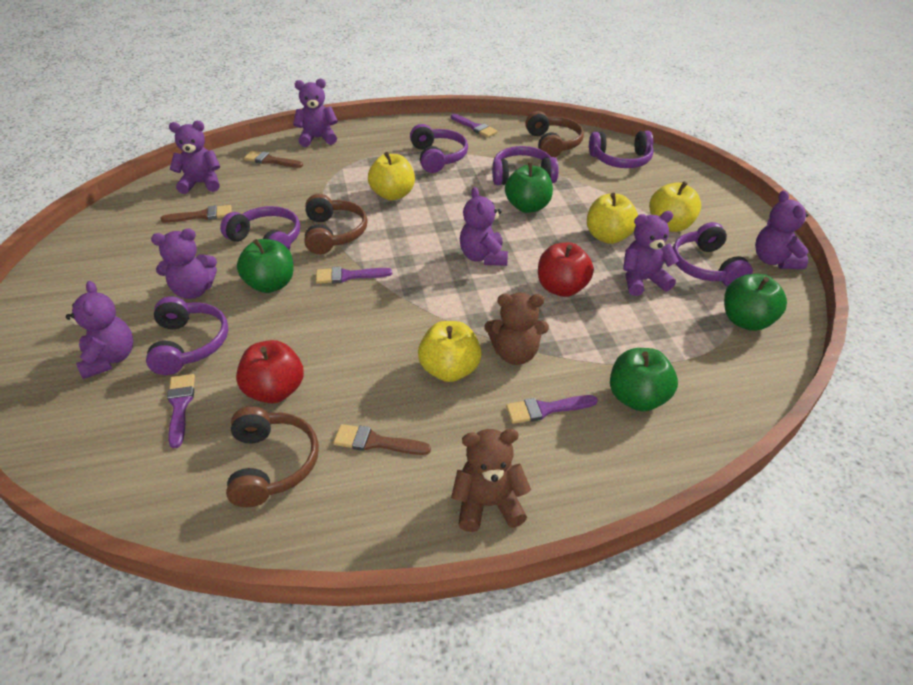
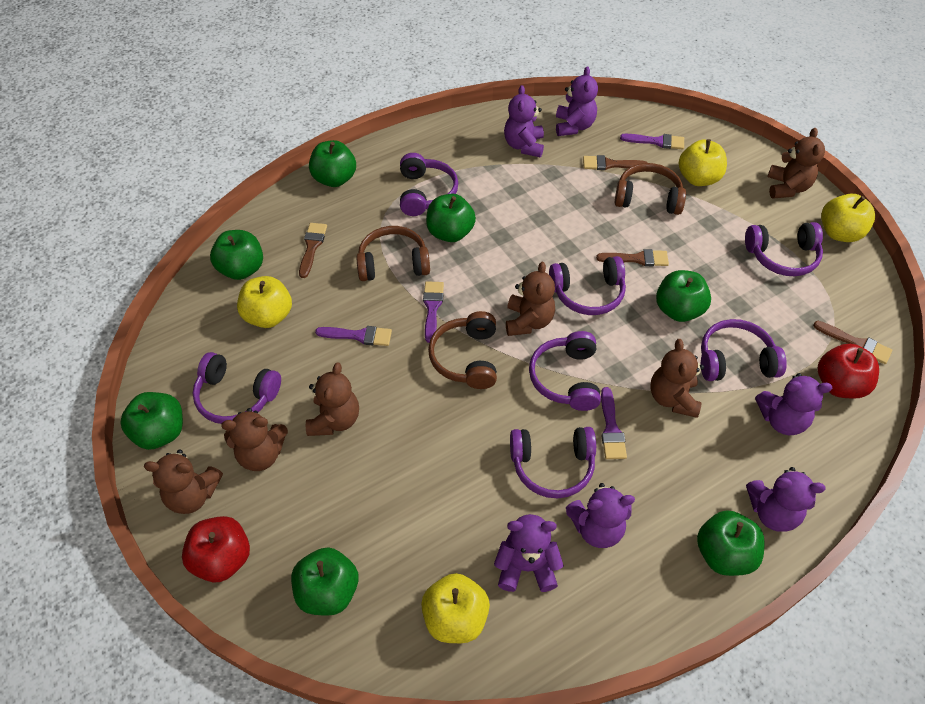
brown brush: [160,205,232,223] [244,151,303,168] [333,424,431,455] = 3 -> [299,223,327,278] [583,155,648,170] [596,249,669,266] [813,321,892,364] = 4
brown teddy bear: [451,429,531,532] [485,293,549,365] = 2 -> [144,450,223,514] [221,408,288,471] [306,362,359,436] [506,262,555,336] [650,339,704,418] [767,128,825,199] = 6
green apple: [237,239,294,293] [505,162,553,213] [610,348,678,412] [724,274,787,331] = 4 -> [120,392,183,450] [210,230,263,280] [291,547,358,616] [309,140,356,187] [426,194,476,242] [656,270,711,322] [697,510,765,576] = 7
purple headphones: [146,296,228,375] [220,206,300,250] [410,124,468,173] [492,146,558,185] [589,131,654,168] [672,222,753,286] = 6 -> [193,352,281,424] [400,153,458,216] [510,427,596,498] [529,331,601,411] [549,256,626,315] [701,319,787,381] [745,222,823,276] = 7
purple teddy bear: [66,281,133,379] [151,229,217,299] [169,121,220,194] [293,79,338,147] [460,187,508,266] [623,211,679,296] [755,190,808,269] = 7 -> [494,514,564,592] [504,85,544,157] [556,66,598,136] [566,483,635,548] [746,467,826,532] [755,373,832,435] = 6

